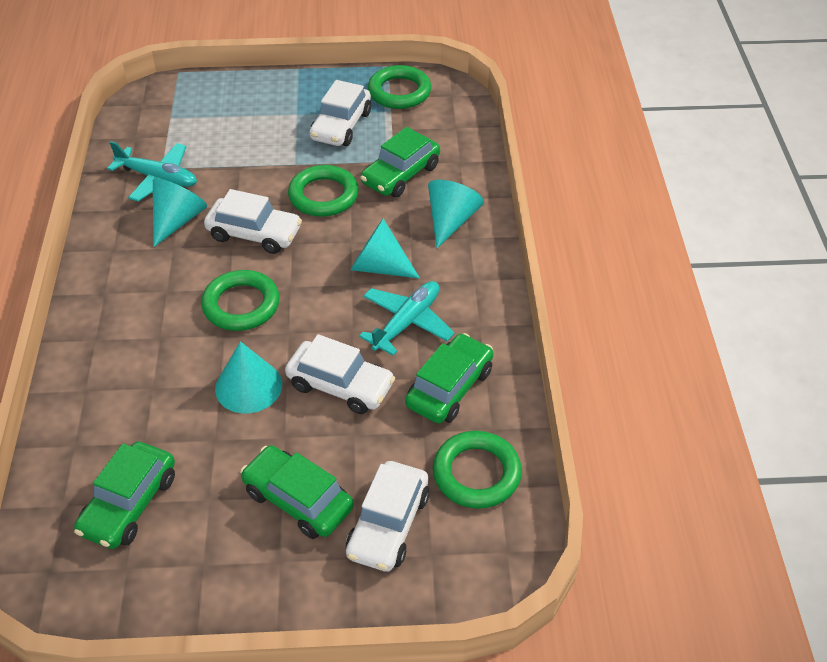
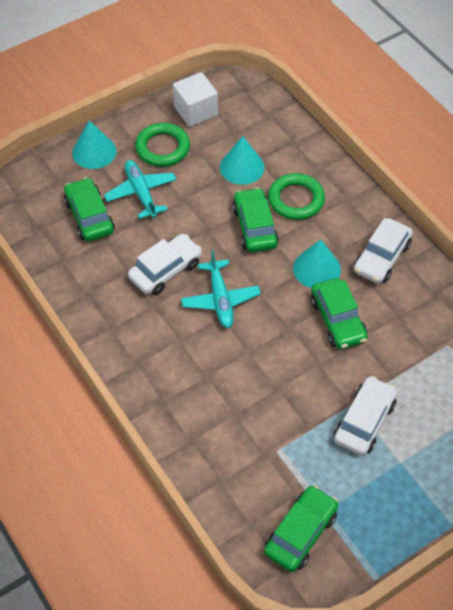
green ring: [201,270,280,331] [288,165,359,217] [368,65,431,109] [433,431,522,509] = 4 -> [135,123,190,167] [268,173,325,220] = 2
turquoise cone: [153,179,207,247] [215,341,282,414] [350,219,420,279] [428,180,484,248] = 4 -> [72,120,116,169] [220,136,264,185] [293,239,341,288] = 3
white car: [204,189,302,254] [285,334,395,414] [310,80,371,146] [346,461,430,572] = 4 -> [128,234,202,295] [334,376,397,456] [354,218,413,284] = 3
white cube: none = 0 -> [173,72,218,127] = 1

